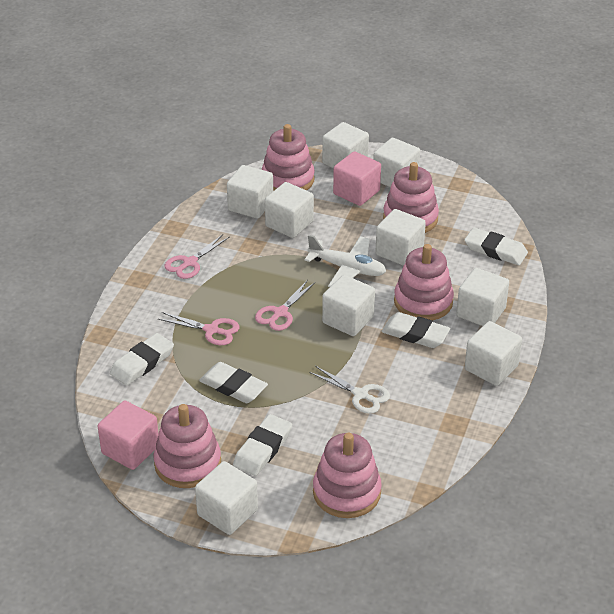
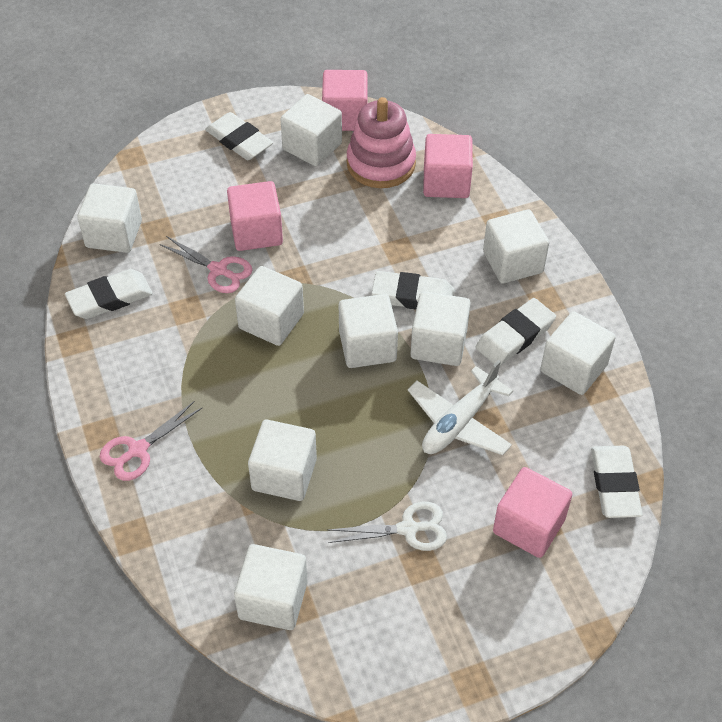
pink cube: [98,400,159,470] [333,151,381,206] = 2 -> [227,181,283,251] [322,70,368,131] [423,134,473,198] [493,467,572,558] = 4
pink scissors: [158,312,239,345] [165,234,229,279] [255,280,315,331] = 3 -> [100,401,202,481] [160,236,252,293] = 2
pink stacking toy: [154,404,221,488] [262,124,315,191] [313,433,382,518] [383,162,439,233] [394,244,454,320] = 5 -> [347,97,416,188] = 1

